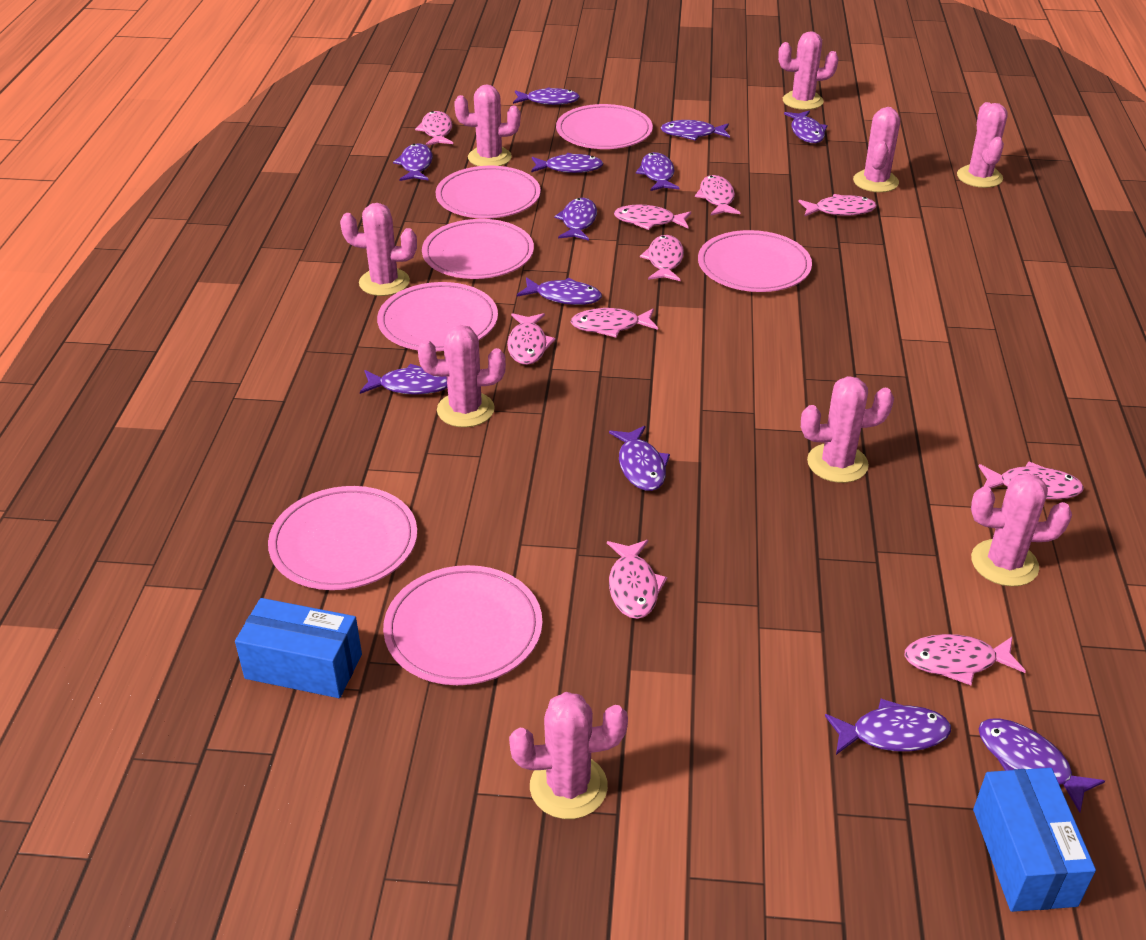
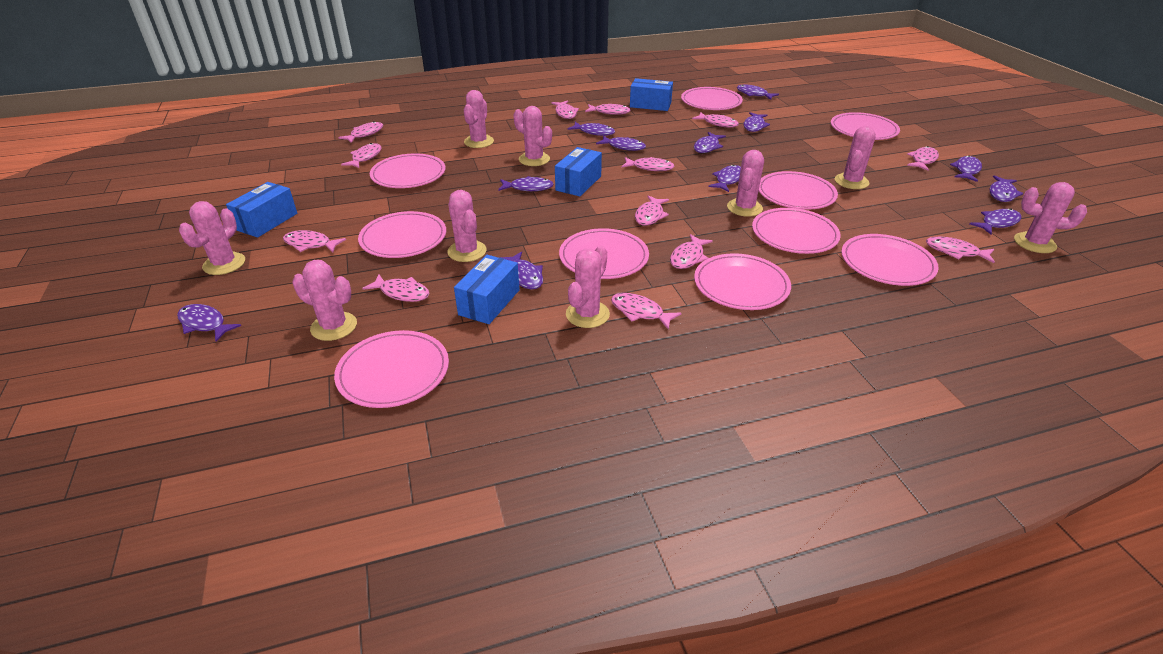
blue box: [235,598,362,698] [973,768,1096,912] = 2 -> [226,182,297,238] [454,255,520,324] [555,147,602,196] [630,78,673,111] = 4
pink fish: [415,111,453,146] [507,313,556,365] [571,308,658,338] [607,540,667,619] [614,204,691,230] [640,235,684,281] [695,175,740,216] [798,194,876,217] [905,634,1026,685] [979,461,1084,500] = 10 -> [283,230,346,252] [338,121,383,143] [341,143,382,168] [362,274,430,302] [551,101,579,119] [585,104,631,115] [611,293,681,330] [621,157,675,171] [635,195,669,226] [670,234,713,269] [692,112,739,128] [907,146,939,171] [926,237,995,263] = 13
pink plate: [268,486,417,590] [377,282,498,351] [383,565,542,685] [422,219,534,279] [436,166,541,219] [556,104,653,149] [698,230,812,292] = 7 -> [334,330,449,408] [358,211,446,258] [370,153,446,188] [559,228,649,279] [681,87,743,110] [694,253,791,310] [752,208,841,254] [759,171,838,210] [831,112,900,140] [841,234,939,286] = 10

